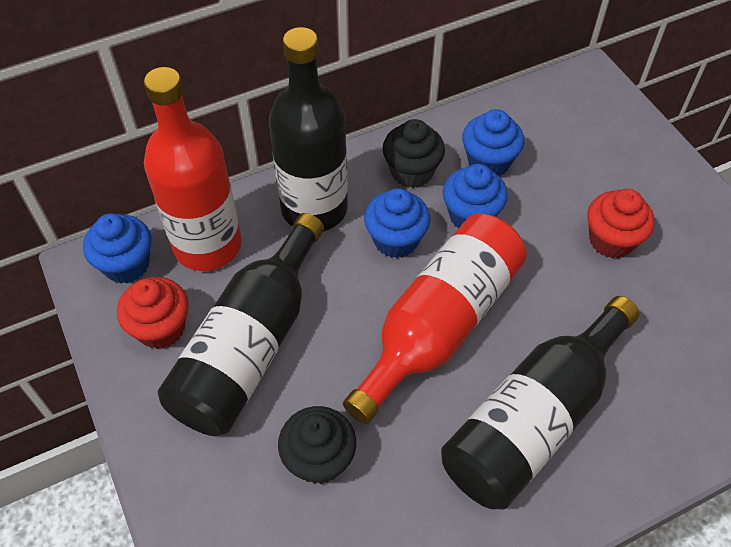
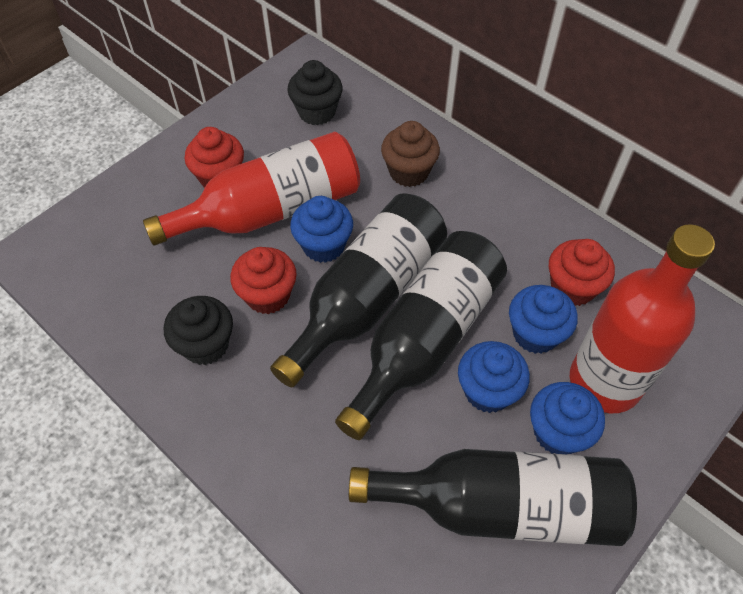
brown cupcake: none = 0 -> [381,121,440,187] = 1
red cupcake: [117,277,189,349] [587,189,655,259] = 2 -> [185,127,244,188] [230,247,297,314] [549,239,615,306] = 3

